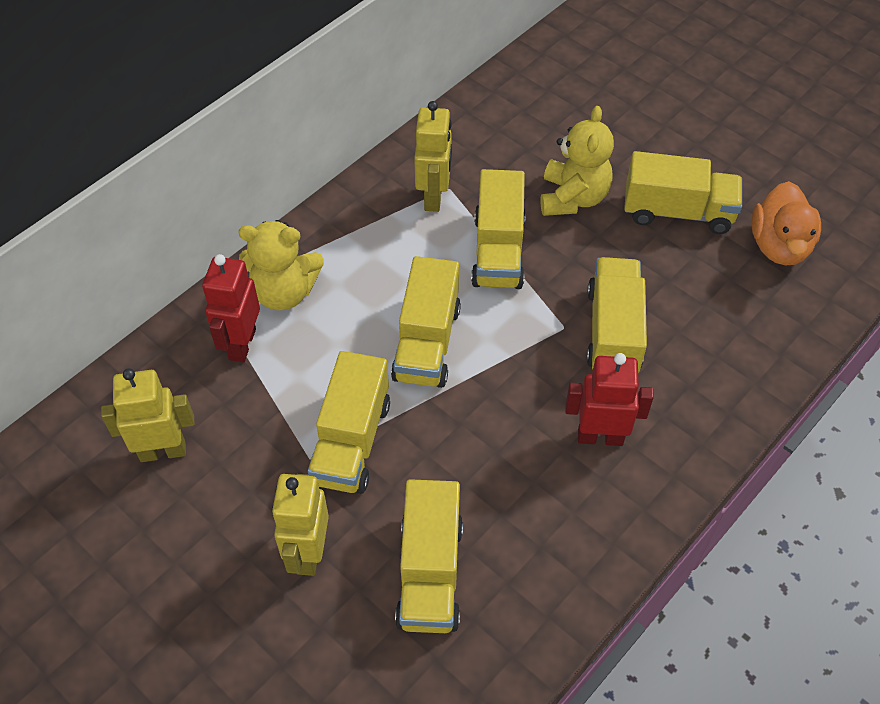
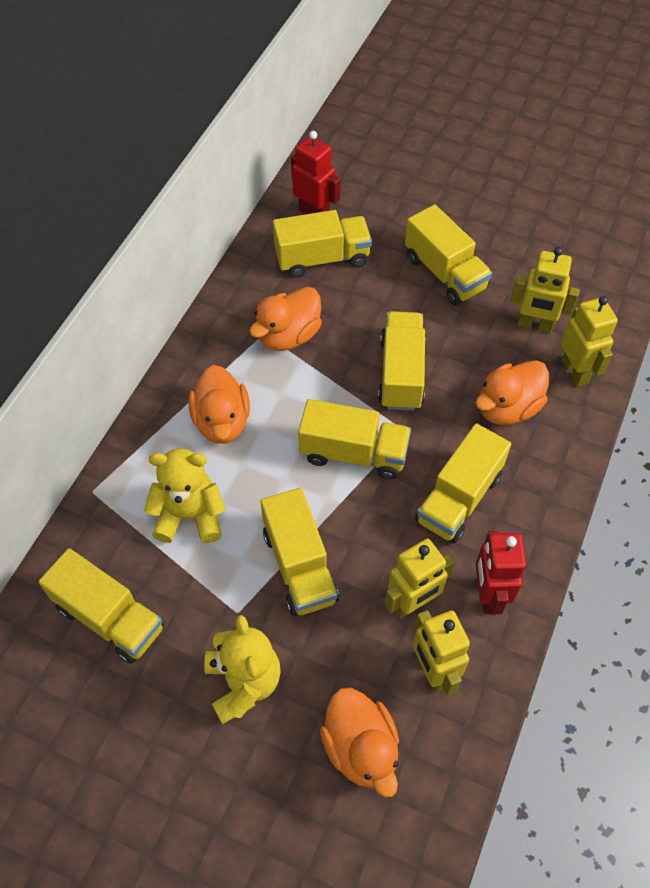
orange duck: [751,181,821,265] = 1 -> [188,365,250,444] [249,287,322,351] [320,688,399,798] [475,360,549,425] = 4
yellow robot: [101,368,194,462] [272,474,329,576] [414,101,452,212] = 3 -> [385,538,455,619] [413,610,470,696] [511,247,580,333] [561,296,618,387] = 4
yellow truck: [308,351,390,494] [391,256,461,388] [395,479,463,633] [471,169,526,289] [586,257,647,373] [624,151,742,234] = 6 -> [38,548,164,664] [261,488,339,616] [273,210,372,278] [298,399,411,479] [378,311,425,411] [405,204,492,305] [415,423,511,543] = 7

